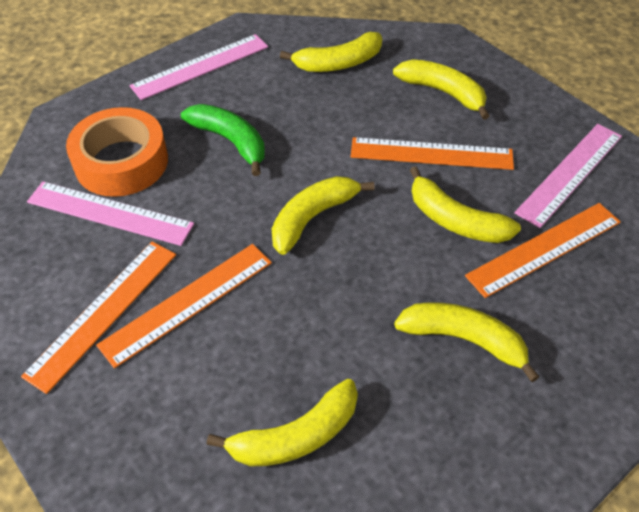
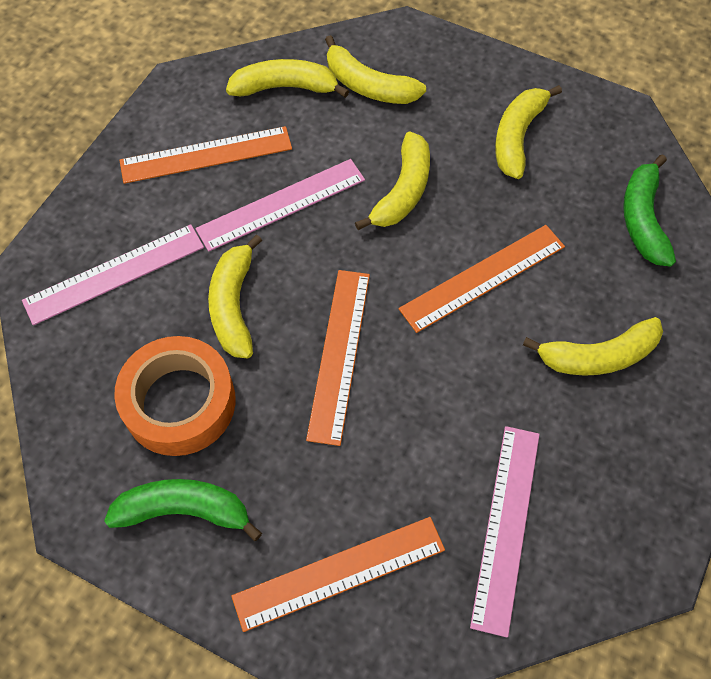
green banana: [181,104,265,176] = 1 -> [104,479,262,541] [623,154,676,267] = 2

